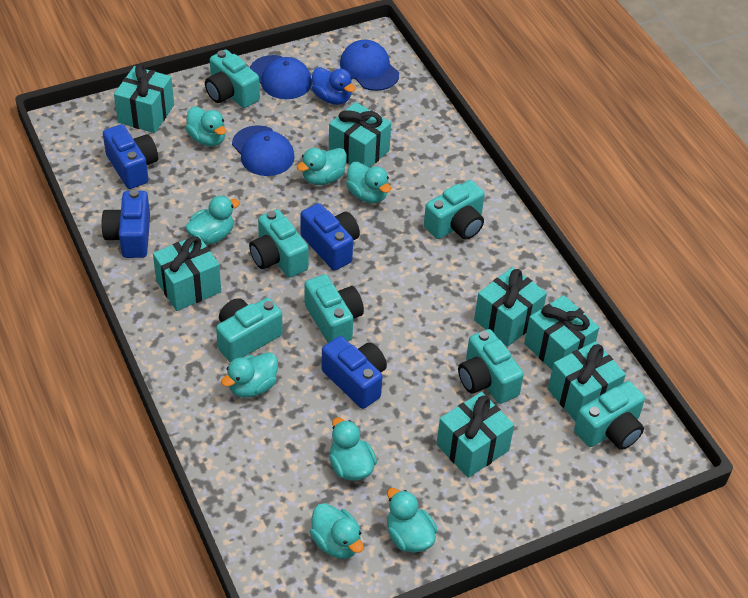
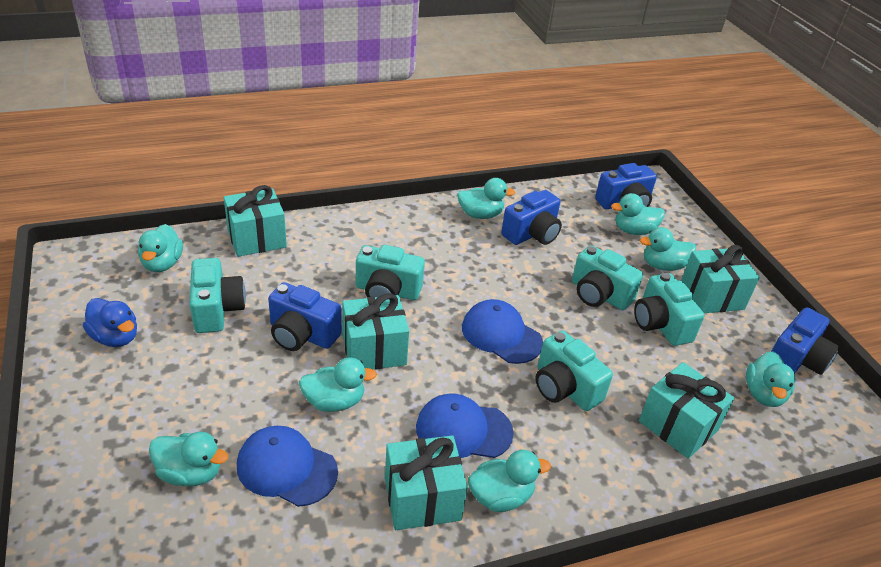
turquoise camera: [205,50,260,108] [216,298,283,363] [249,209,309,278] [304,274,364,343] [424,180,485,240] [458,329,524,404] [574,381,645,450] = 7 -> [189,258,246,333] [356,245,425,300] [535,331,613,411] [572,245,643,310] [634,272,704,346] = 5
turquoise gift: [114,64,174,133] [153,235,221,311] [329,102,391,168] [437,392,514,478] [474,267,547,347] [524,295,600,370] [548,341,626,422] = 7 -> [224,185,287,257] [342,293,409,370] [385,435,468,530] [639,362,734,459] [681,245,760,313] = 5

